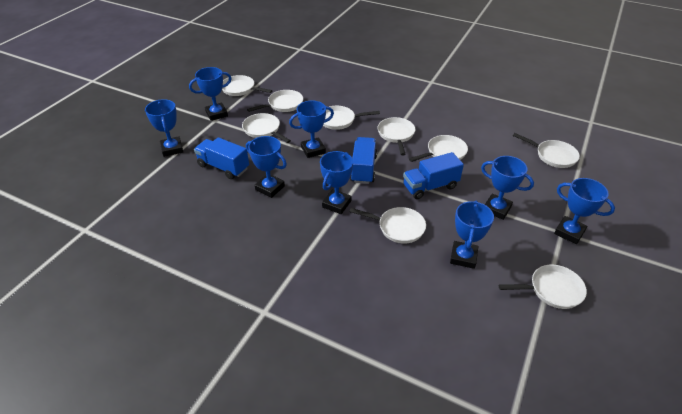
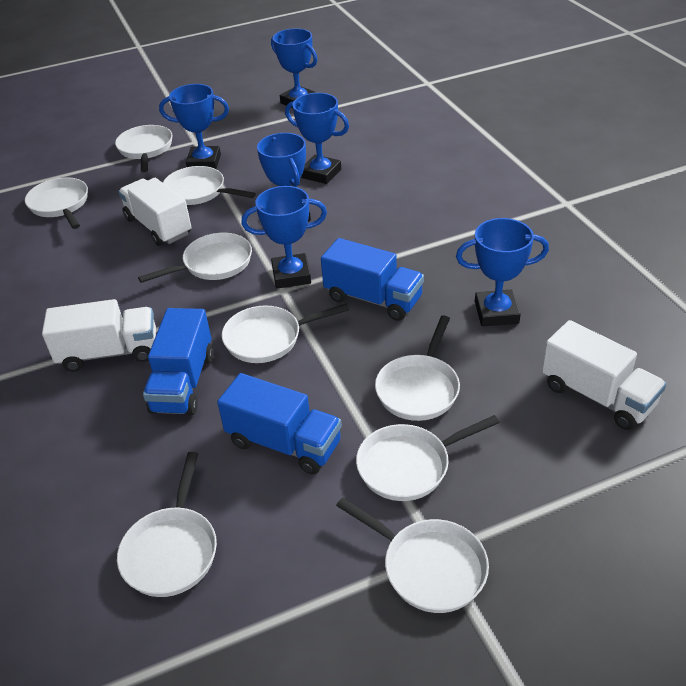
blue trophy: [145,99,183,157] [189,67,232,121] [246,136,287,198] [289,100,334,158] [320,151,353,214] [450,201,494,269] [481,156,534,220] [554,178,615,244] = 8 -> [159,84,229,169] [241,186,327,289] [257,133,311,222] [271,28,317,108] [285,93,349,184] [456,218,549,326] = 6
white truck: none = 0 -> [42,299,156,372] [118,178,191,246] [542,320,667,430] = 3

